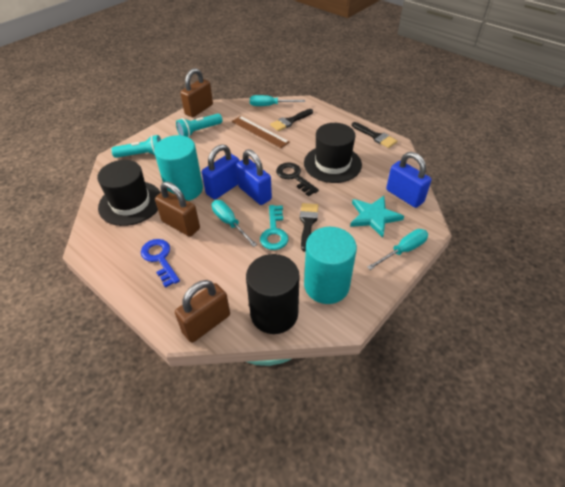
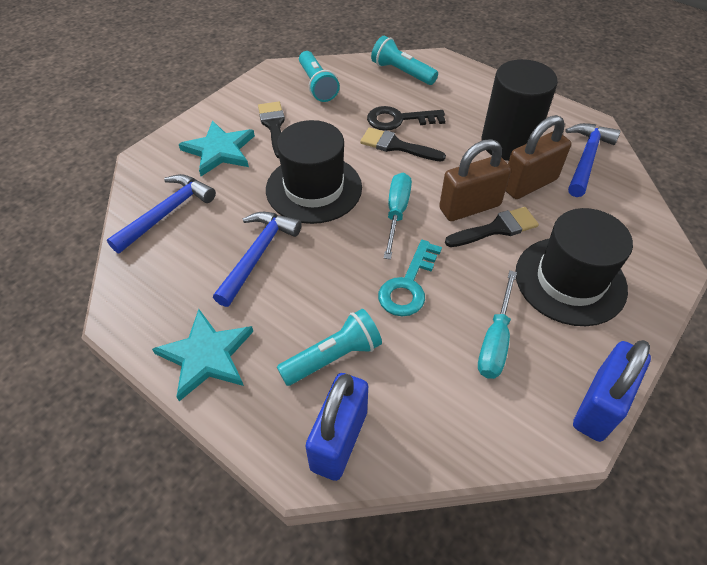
blue hammer: none = 0 -> [107,174,216,253] [213,212,302,307] [565,123,621,197] = 3
blue key: [141,239,180,288] = 1 -> none = 0
blue padlock: [202,144,239,199] [236,149,272,205] [386,152,431,208] = 3 -> [305,373,368,481] [573,340,651,442] = 2
brown padlock: [155,181,200,237] [175,280,230,342] [180,68,213,117] = 3 -> [439,139,511,221] [506,115,571,199] = 2
brown ruler: [232,116,290,148] = 1 -> none = 0
turquoise cylinder: [154,135,203,201] [304,227,357,304] = 2 -> none = 0
turquoise flashlight: [111,135,161,158] [176,114,223,138] = 2 -> [277,309,382,386] [299,51,340,102] [371,36,438,85] = 3
turquoise screwdriver: [212,200,257,247] [250,95,305,106] [367,229,428,270] = 3 -> [384,173,412,259] [478,271,517,379] = 2
turquoise star: [350,196,404,238] = 1 -> [152,309,253,401] [179,120,255,176] = 2

